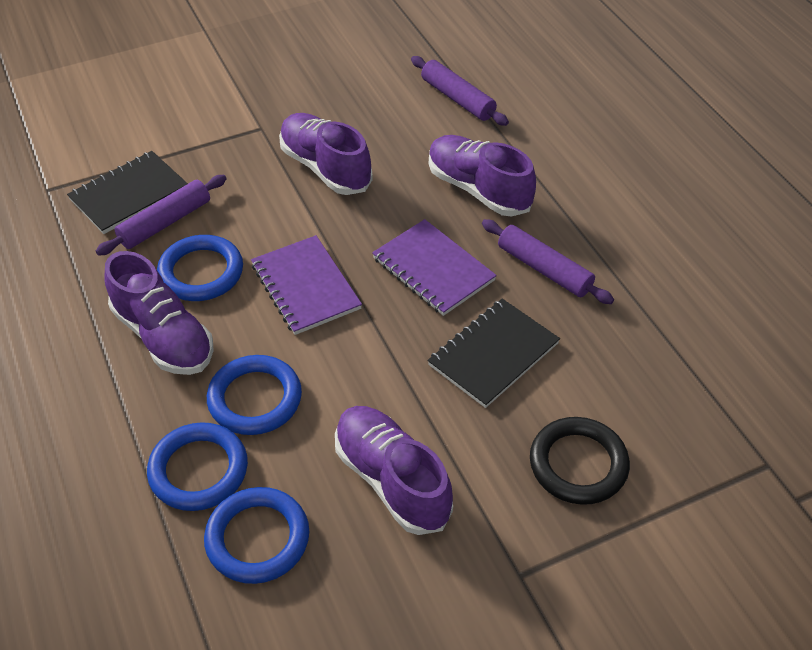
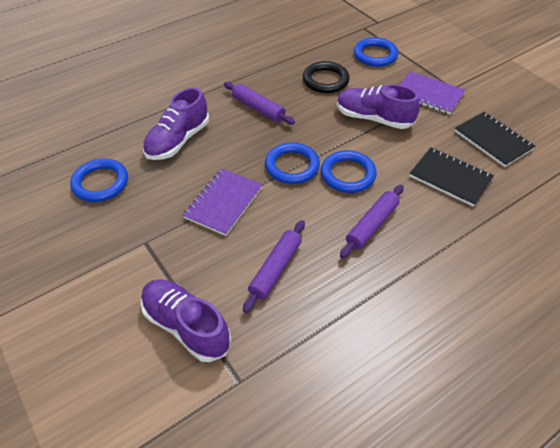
purple shoe: [105,251,214,375] [279,113,373,195] [335,406,453,535] [429,135,536,216] = 4 -> [141,279,231,362] [143,87,209,160] [337,84,420,129] = 3

